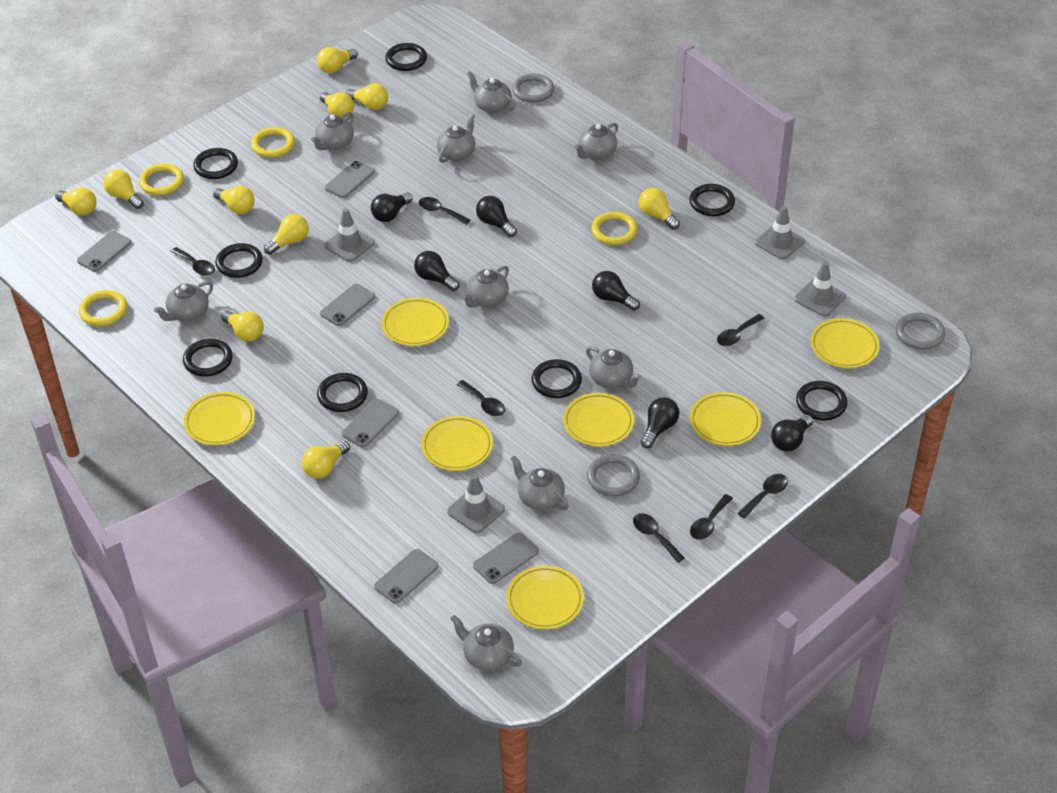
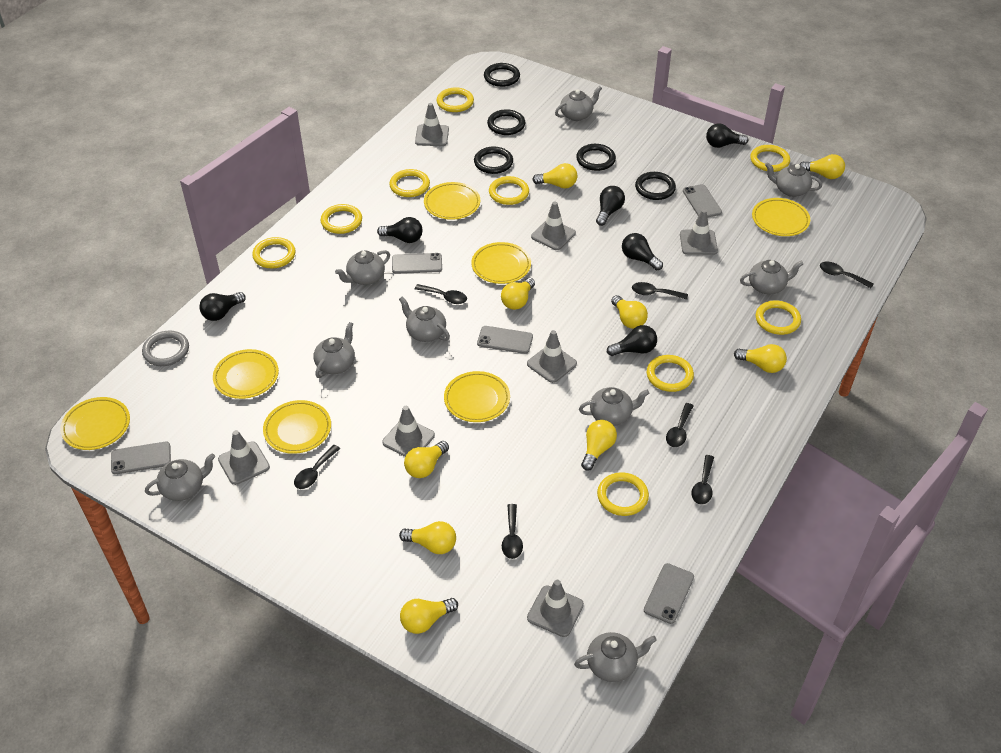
black ring: [183,339,233,377] [193,148,238,179] [215,243,263,278] [317,373,368,412] [385,43,427,71] [531,359,582,398] [689,184,735,216] [796,381,847,420] = 8 -> [474,147,513,174] [484,63,520,87] [487,109,525,135] [576,144,616,171] [635,172,676,200] = 5
grey phone: [77,231,132,272] [320,284,375,326] [325,161,375,198] [341,399,399,447] [374,549,438,604] [473,532,539,584] = 6 -> [111,442,171,474] [392,253,442,274] [477,326,533,354] [644,563,694,624] [683,184,722,218] = 5
grey ring: [512,73,554,102] [587,454,640,497] [896,313,945,350] = 3 -> [142,331,189,366] = 1
grey traffic cone: [324,208,375,262] [447,474,505,533] [755,206,805,260] [795,262,846,316] = 4 -> [218,430,270,485] [382,406,435,457] [415,103,449,146] [527,330,577,383] [527,580,584,637] [531,202,576,250] [680,209,718,255] = 7
yellow light bulb: [55,187,97,215] [103,169,144,209] [213,186,255,214] [221,311,264,341] [264,214,309,255] [302,441,350,479] [317,47,358,73] [320,92,354,119] [346,83,388,110] [639,188,680,229] = 10 -> [399,521,456,554] [400,598,458,634] [404,441,449,478] [501,278,535,310] [532,163,577,188] [581,420,617,471] [611,295,648,329] [734,344,787,373] [799,154,845,179] = 9
yellow ring: [79,290,127,326] [139,164,184,196] [251,127,295,158] [591,212,638,245] = 4 -> [252,237,296,268] [321,204,362,234] [390,169,430,197] [436,87,474,112] [489,176,529,205] [597,472,649,516] [647,355,694,392] [750,145,790,172] [756,300,801,335] = 9

